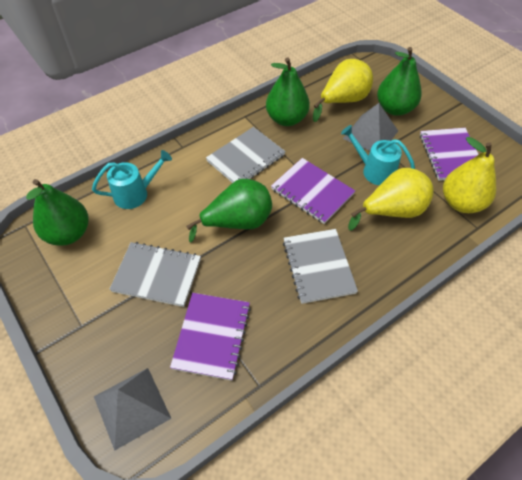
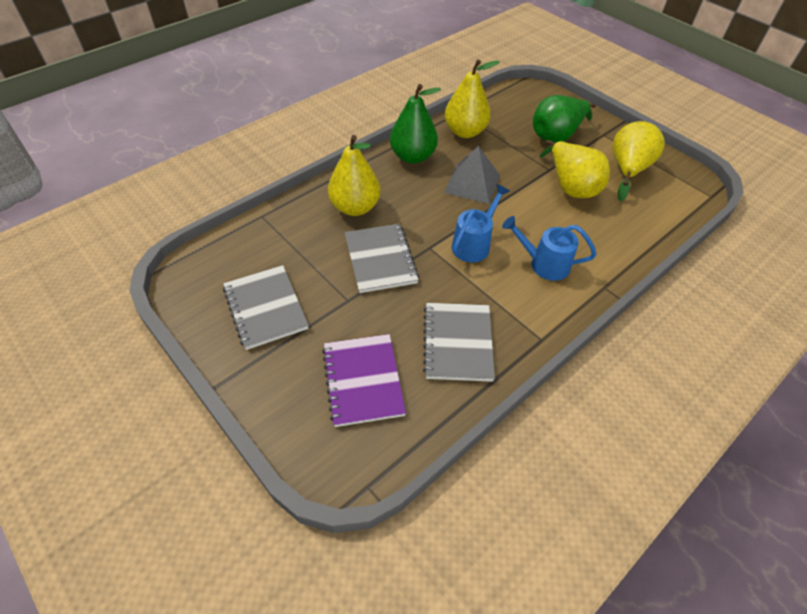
blue watering can: none = 0 -> [452,184,510,262] [502,216,596,281] = 2
green pear: [26,179,89,246] [186,179,272,243] [266,57,310,126] [377,47,422,116] = 4 -> [390,84,441,164] [533,95,596,143] = 2
grey pyramid: [94,368,171,451] [343,103,398,151] = 2 -> [444,146,500,204] = 1
purple notebook: [170,293,251,381] [271,158,355,224] [420,128,479,181] = 3 -> [322,334,406,427] = 1
turquoise watering can: [92,150,172,209] [341,125,415,185] = 2 -> none = 0
yellow pear: [313,59,373,122] [348,168,434,231] [443,137,496,213] = 3 -> [328,135,381,216] [445,59,500,138] [539,140,610,198] [612,121,665,202] = 4

